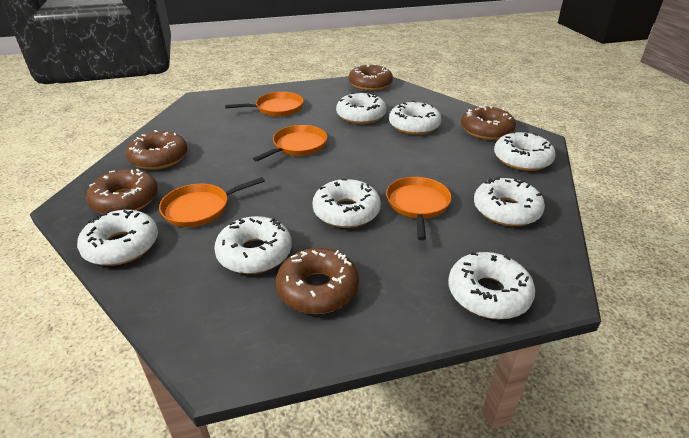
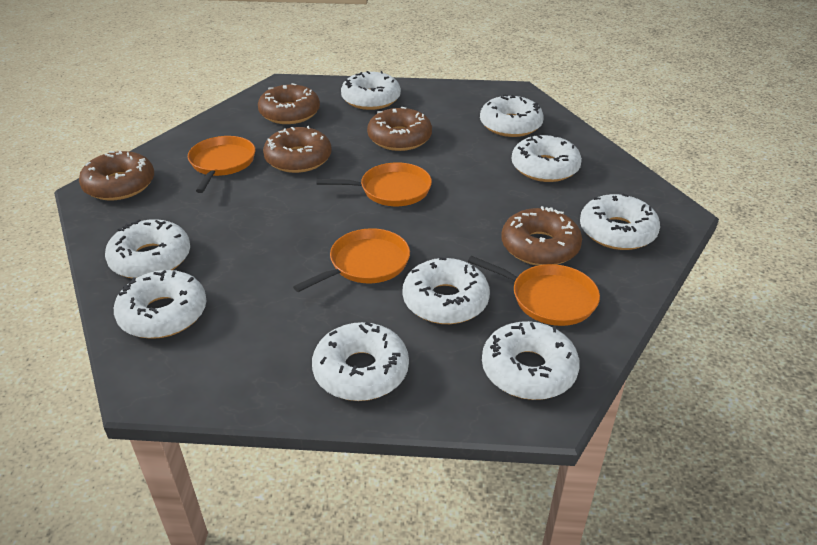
white donut: [77,210,158,266] [214,216,292,274] [313,178,381,228] [336,93,386,124] [389,100,441,135] [448,252,535,320] [474,177,545,226] [494,132,556,171] = 8 -> [105,219,190,279] [114,270,207,339] [312,322,409,401] [341,71,401,110] [403,257,490,324] [480,95,544,137] [482,321,580,400] [512,134,582,182] [580,194,660,250] = 9

